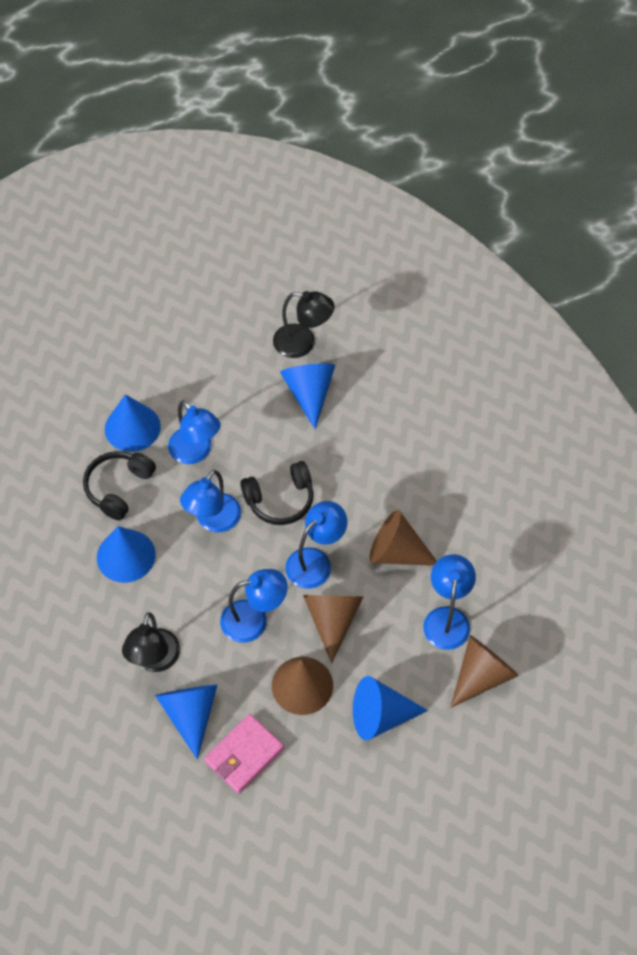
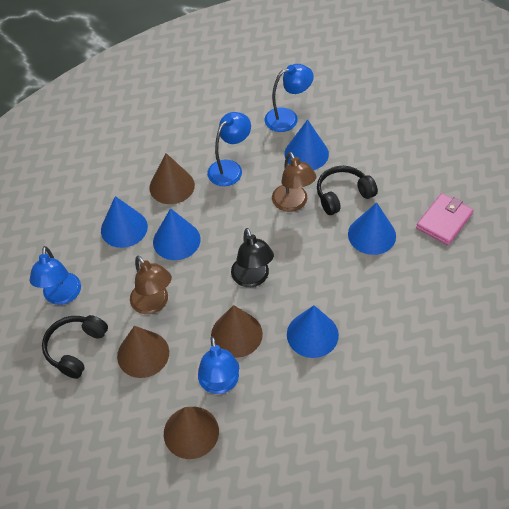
black lamp: [122,612,180,672] [273,291,335,358] = 2 -> [231,228,274,287] = 1
blue lamp: [168,400,221,464] [180,470,241,532] [220,569,288,643] [285,501,347,589] [423,554,476,650] = 5 -> [30,246,81,305] [198,336,239,394] [207,112,251,186] [265,64,314,132] = 4
brown lamp: none = 0 -> [130,256,172,314] [272,152,317,212] = 2

